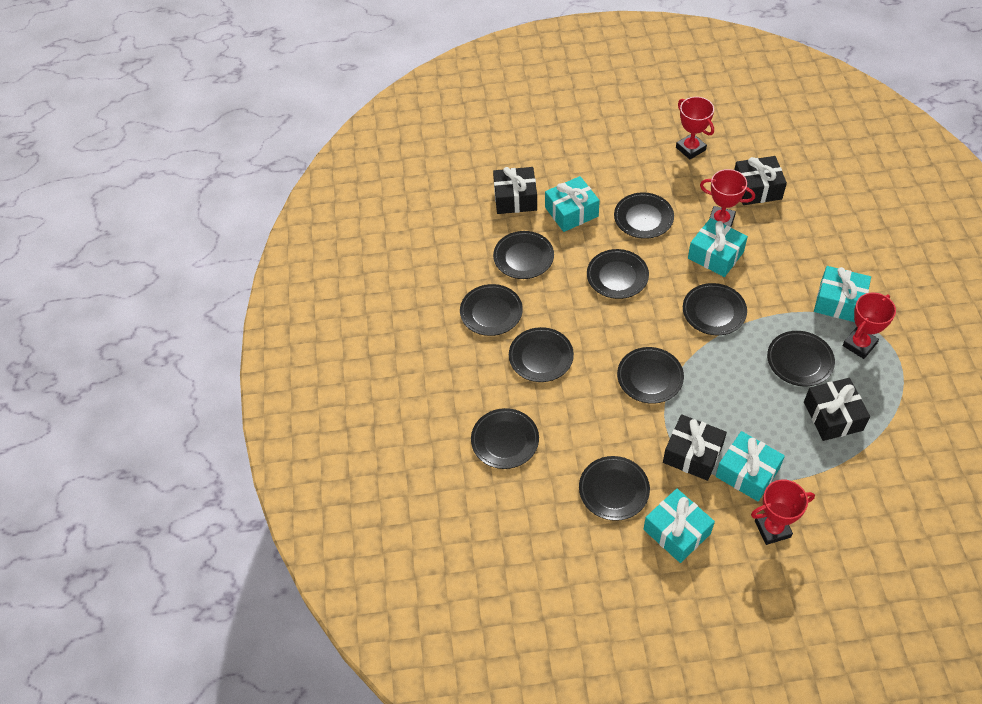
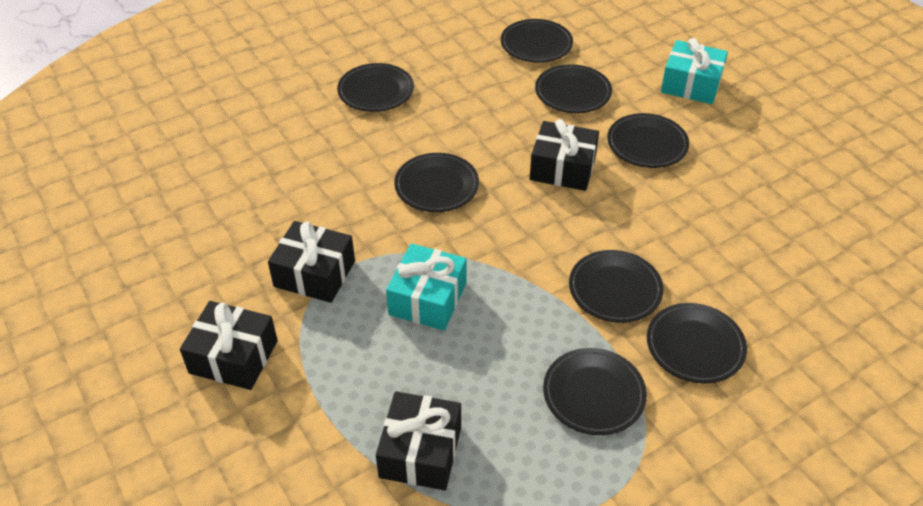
black plate: [460,284,523,336] [471,408,539,469] [493,231,554,279] [509,327,574,382] [579,456,650,521] [587,249,649,299] [614,192,674,239] [617,347,684,404] [683,283,747,335] [767,331,835,386] = 10 -> [337,63,414,112] [394,153,479,212] [501,19,573,63] [535,64,612,113] [543,348,647,435] [569,250,663,323] [607,113,689,168] [647,303,747,384] = 8
red trophy: [676,97,714,160] [700,169,755,227] [751,479,815,545] [843,292,896,359] = 4 -> none = 0
turquoise gift: [545,176,600,232] [643,489,715,563] [688,218,748,277] [715,431,785,501] [814,266,871,322] = 5 -> [386,243,467,330] [661,38,728,104] = 2

